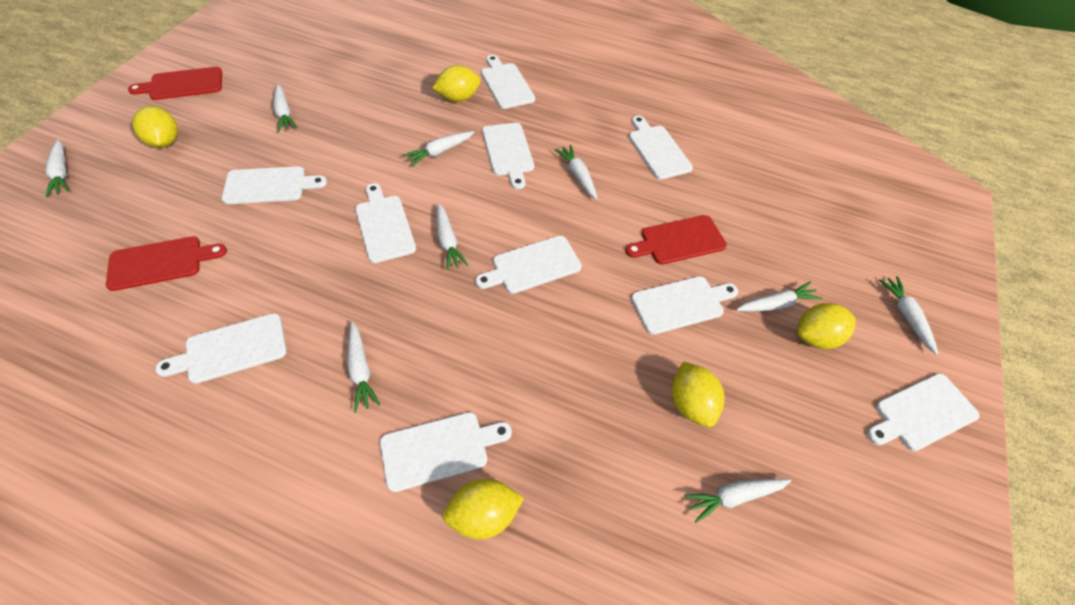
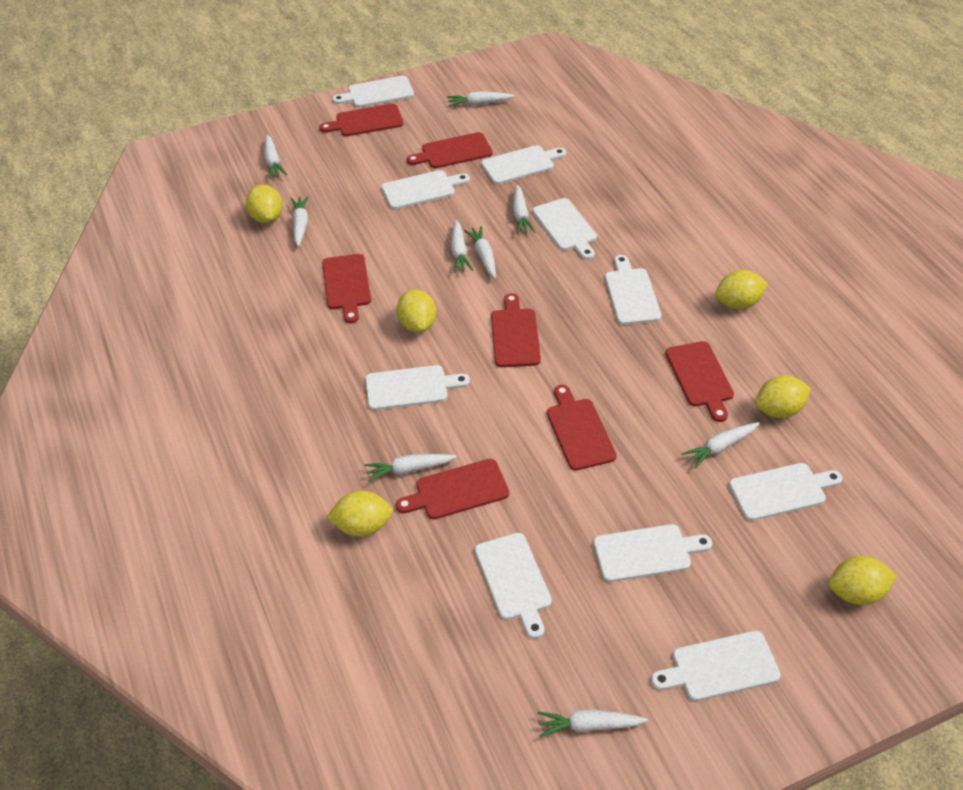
red cutting board: [106,236,227,291] [128,67,222,100] [625,215,727,265] = 3 -> [319,104,403,136] [322,254,371,323] [396,459,509,519] [406,132,493,168] [491,293,541,367] [547,385,616,470] [666,341,734,422] = 7
yellow lemon: [132,106,178,148] [432,65,481,102] [443,479,524,539] [672,362,725,427] [797,303,855,349] = 5 -> [246,185,282,223] [326,491,393,537] [397,289,436,332] [715,270,768,309] [755,375,811,418] [829,556,897,605] = 6

